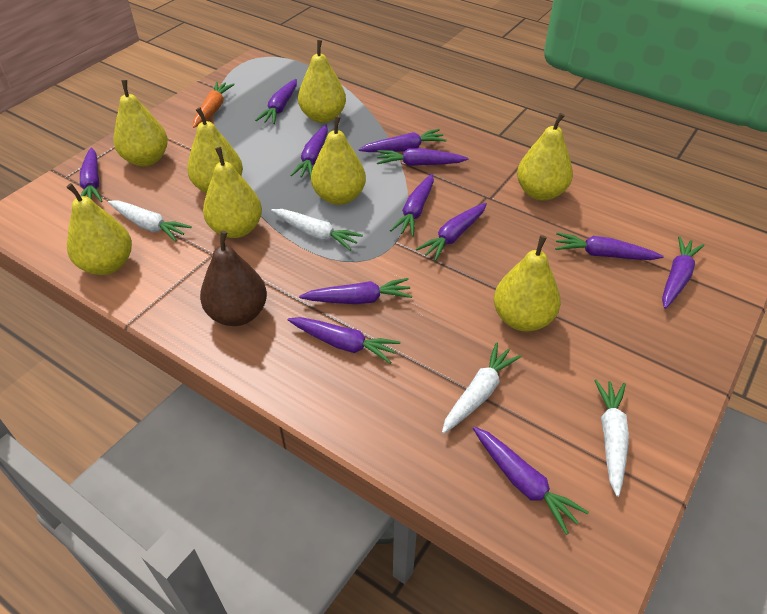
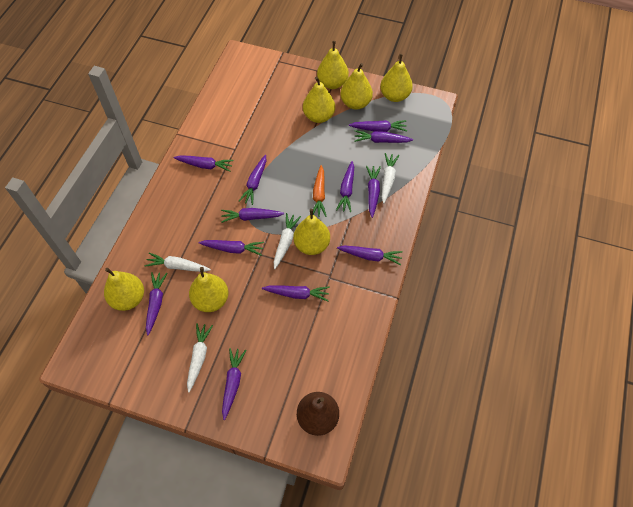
yellow pear: [66,183,132,275] [113,80,168,166] [187,107,243,193] [203,147,262,238] [298,40,346,123] [311,116,366,205] [494,235,561,331] [517,113,573,201] = 8 -> [104,268,144,311] [189,267,228,312] [293,209,330,255] [303,77,335,123] [317,41,349,89] [340,63,373,110] [380,54,413,102] = 7

